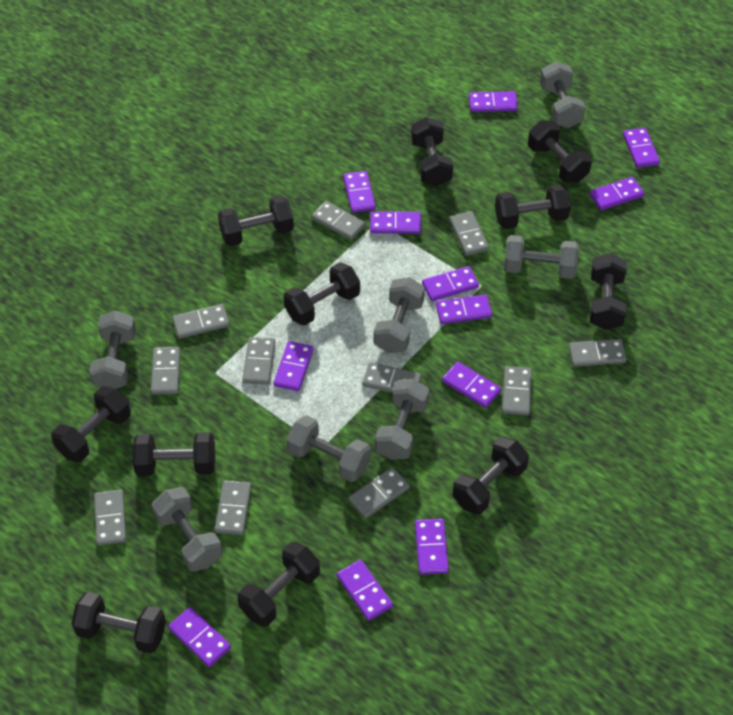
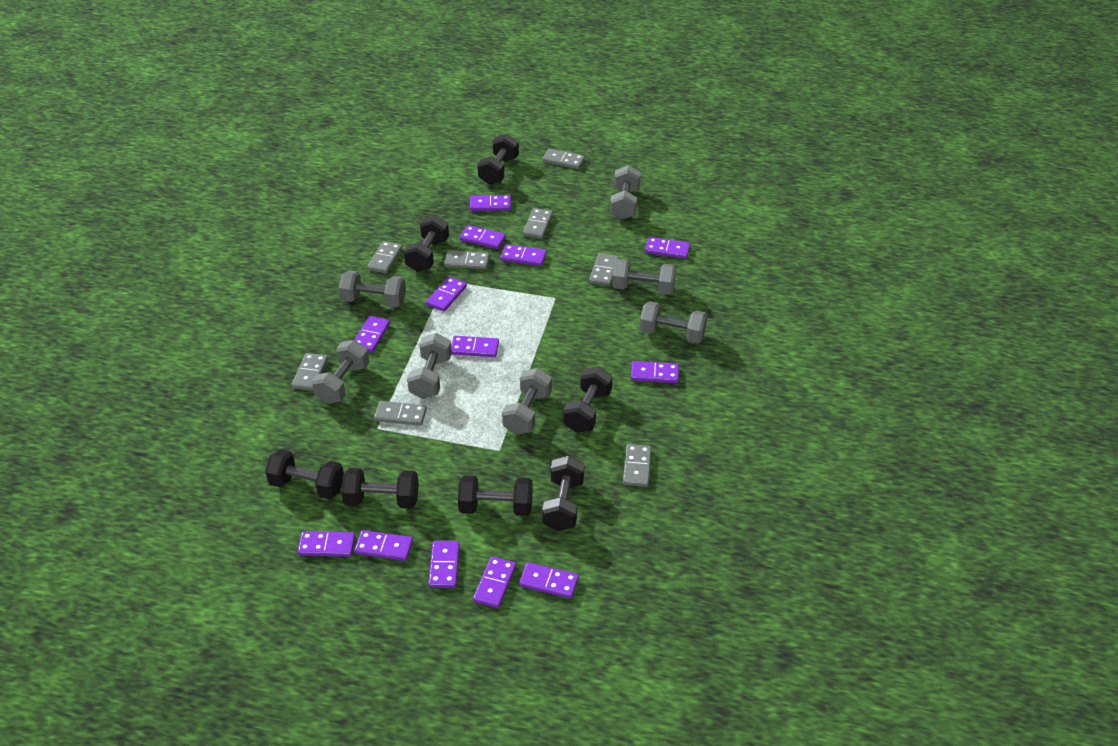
black dumbbell: [51,386,131,462] [71,592,166,653] [132,432,215,476] [218,196,294,246] [237,542,320,627] [284,262,360,326] [411,117,453,186] [453,437,529,514] [495,184,571,229] [528,120,592,183] [590,253,627,330] = 11 -> [265,449,344,499] [341,468,419,509] [404,215,449,272] [458,476,533,516] [477,134,519,185] [542,455,585,531] [563,366,613,433] = 7
grey domino: [94,490,126,546] [151,347,180,395] [172,304,230,339] [215,480,252,535] [242,337,275,385] [312,201,366,240] [348,467,410,518] [362,362,421,393] [449,211,489,256] [502,366,532,415] [568,339,626,367] = 11 -> [291,353,328,391] [367,241,402,273] [374,401,427,426] [444,250,490,269] [523,208,553,239] [542,148,585,169] [589,253,619,286] [623,444,651,487] = 8
purple domino: [168,607,231,667] [274,341,313,391] [337,560,393,621] [343,171,376,213] [370,211,421,234] [415,519,449,574] [422,266,479,301] [436,295,492,324] [442,362,501,408] [469,91,518,112] [589,177,644,210] [623,128,660,168] = 12 -> [298,531,355,557] [354,530,413,561] [355,316,390,353] [426,277,467,311] [429,541,460,588] [451,336,499,357] [460,225,506,249] [470,195,511,211] [473,556,516,608] [501,244,546,266] [519,562,579,598] [631,361,679,383] [645,237,690,259] = 13

